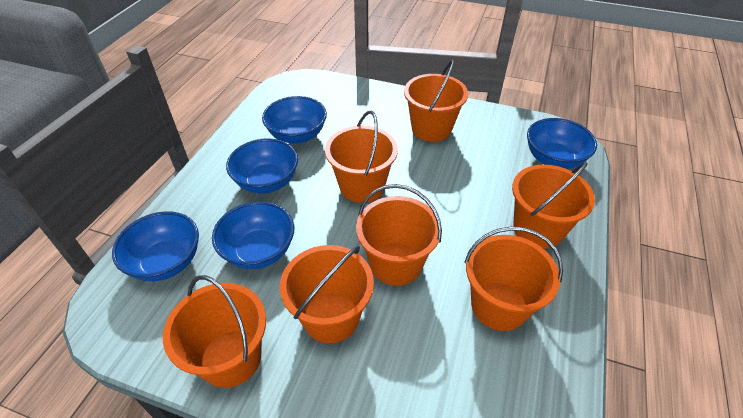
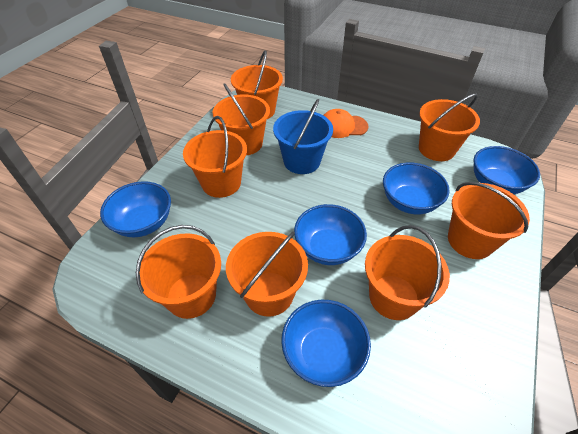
blue bucket: none = 0 -> [273,99,333,174] = 1
orange bucket: [163,275,266,388] [280,245,374,343] [325,111,398,203] [356,184,442,286] [404,60,468,142] [464,226,563,331] [512,162,595,249] = 7 -> [136,225,221,319] [183,116,247,198] [213,83,270,155] [226,231,308,317] [231,50,283,119] [365,225,450,320] [419,94,480,161] [448,182,530,259] = 8
orange cap: none = 0 -> [323,109,368,138] = 1

